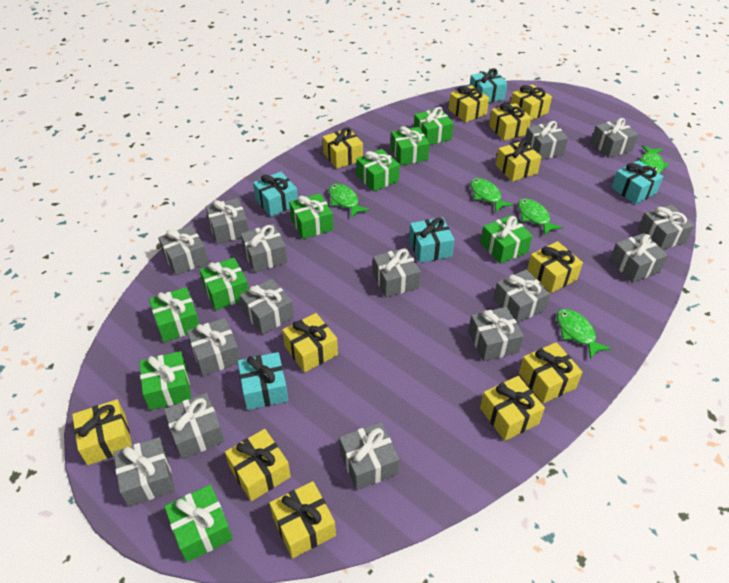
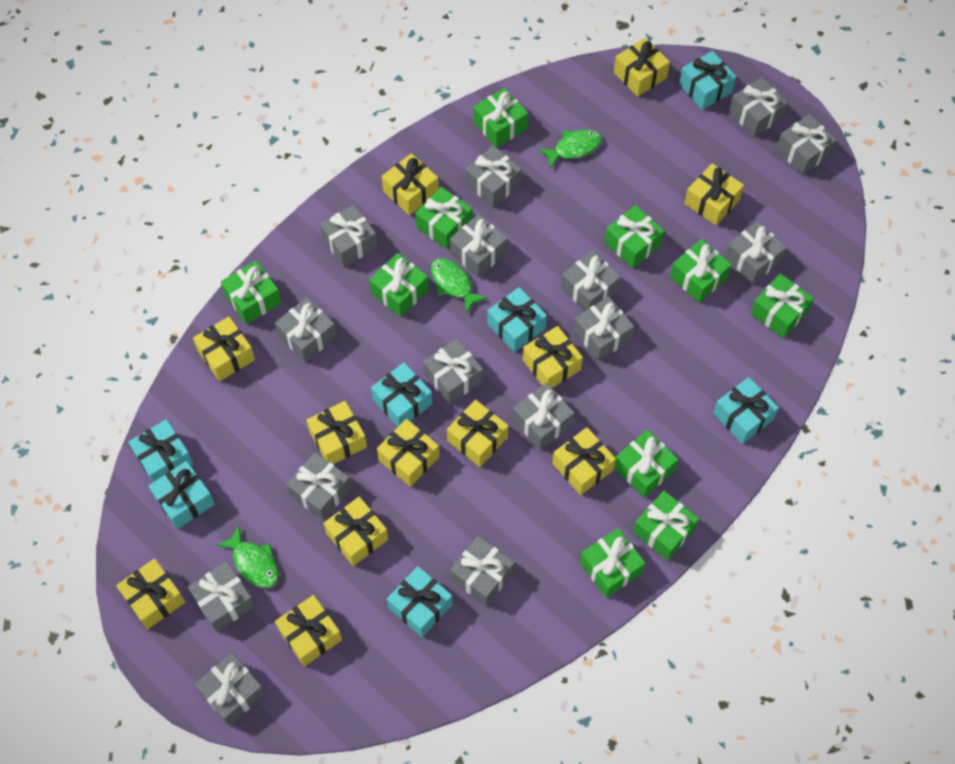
green fish: [329,183,370,218] [470,178,513,212] [518,198,563,235] [556,309,611,359] [640,145,669,173] = 5 -> [216,526,279,588] [431,258,488,314] [538,129,602,169] = 3
green gift: [139,351,191,410] [149,287,199,342] [164,484,233,562] [200,258,249,310] [289,193,333,239] [356,149,400,192] [391,126,429,165] [414,107,454,145] [481,215,532,264] = 9 -> [221,260,282,324] [369,253,429,317] [415,187,473,249] [473,88,528,148] [580,528,646,598] [604,205,664,268] [614,429,679,498] [633,491,699,560] [670,239,732,303] [750,274,814,338] = 10
turquoise gift: [238,352,288,410] [253,172,298,217] [409,217,455,263] [470,68,507,103] [611,160,663,204] = 5 -> [128,419,194,482] [149,461,215,529] [371,363,433,427] [387,566,453,637] [487,287,547,352] [679,51,736,110] [713,377,779,444] = 7

